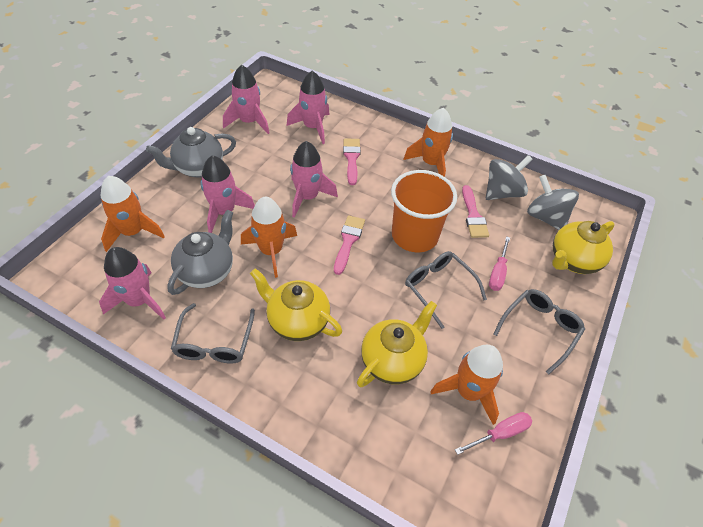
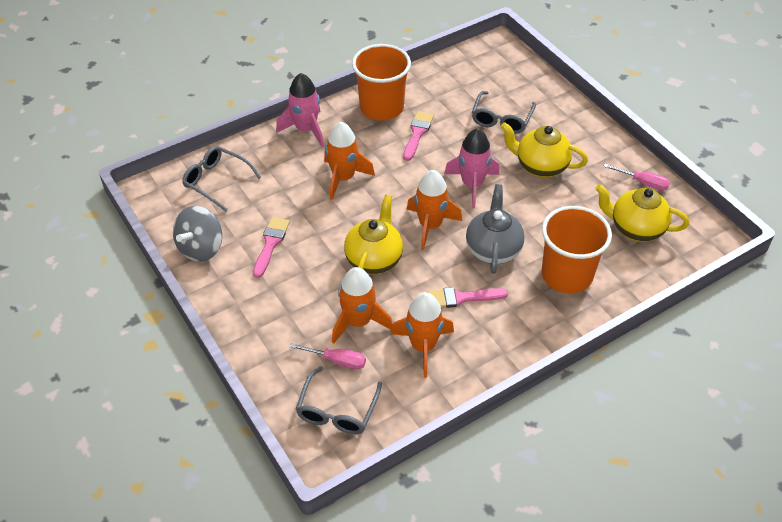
grey spinning top: [486,155,532,200] [527,175,579,230] = 2 -> [173,206,222,262] = 1
grey teapot: [146,127,236,178] [167,210,233,295] = 2 -> [466,184,525,274] = 1
orange cup: [391,170,457,252] = 1 -> [352,44,411,120] [542,206,612,293] = 2
pink rocket: [99,247,166,320] [200,155,255,233] [223,65,270,134] [287,71,330,144] [290,141,338,218] = 5 -> [276,73,324,147] [444,128,500,208] = 2

